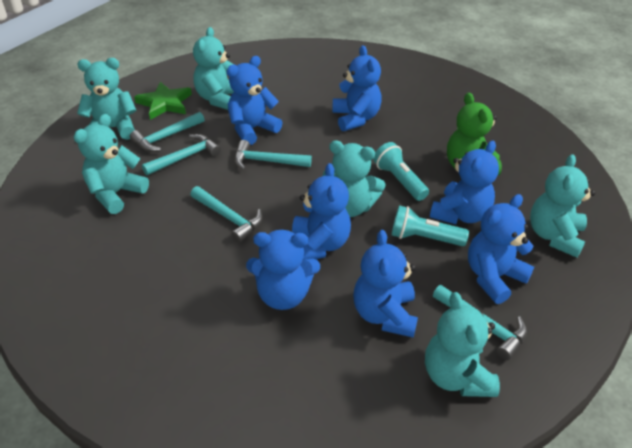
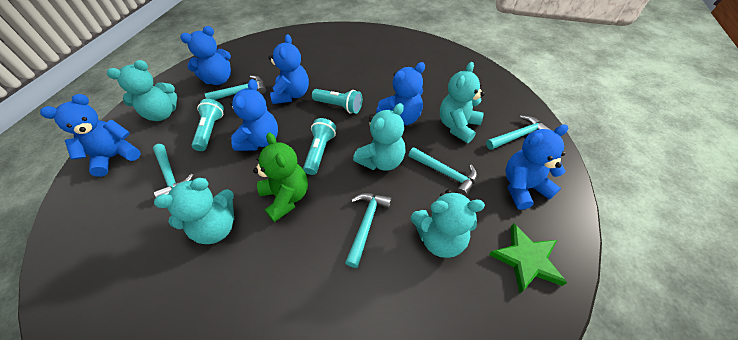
blue teddy bear: [227,56,283,145] [246,230,320,310] [292,163,351,260] [332,45,382,131] [353,230,418,338] [430,141,499,224] [468,194,534,304] = 7 -> [40,94,141,177] [180,26,231,85] [230,79,278,151] [268,34,309,104] [376,62,425,125] [505,124,568,210] = 6
turquoise flashlight: [373,142,429,201] [391,205,469,246] = 2 -> [192,99,224,151] [303,118,336,175] [312,89,362,114] = 3
turquoise teddy bear: [74,114,149,214] [77,58,137,140] [193,27,234,110] [323,140,386,217] [425,292,500,397] [530,154,595,258] = 6 -> [107,60,177,121] [154,178,234,244] [353,103,405,171] [411,190,485,258] [440,62,485,143] = 5

